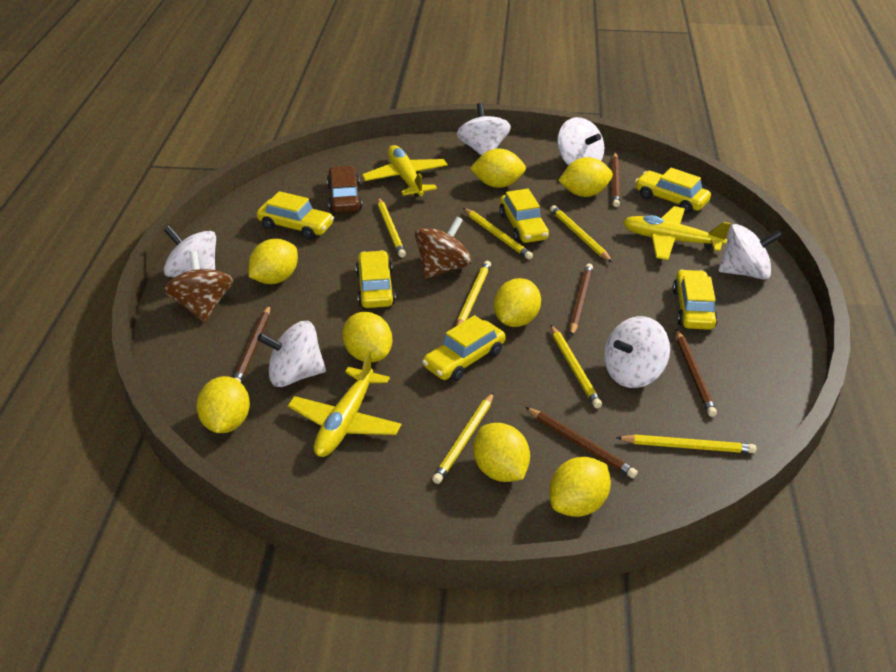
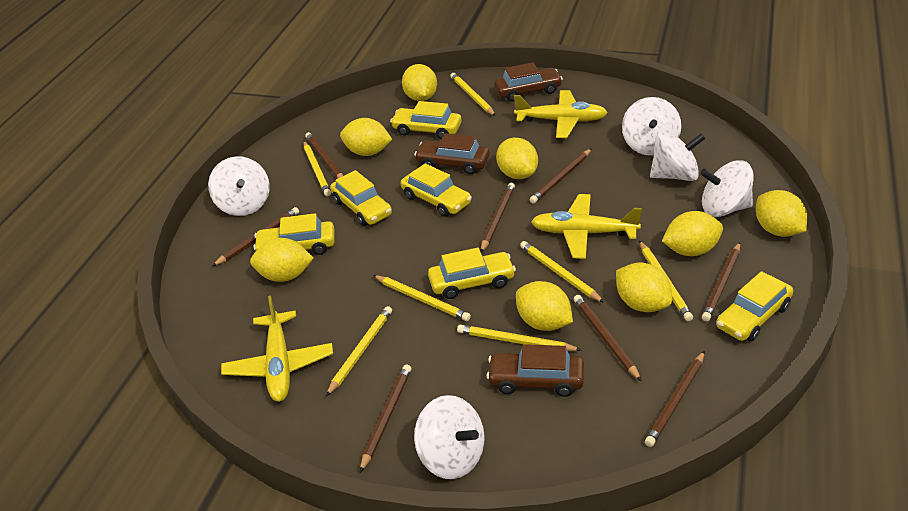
brown car: [327,166,362,213] = 1 -> [414,133,490,174] [486,344,584,397] [494,63,563,102] = 3
brown pencil: [233,305,270,383] [526,407,638,478] [570,264,593,336] [612,153,620,207] [676,329,717,417] = 5 -> [212,207,299,266] [305,132,343,178] [360,365,411,472] [481,182,515,252] [530,149,591,204] [574,295,642,381] [645,351,705,447] [702,242,740,321] = 8
brown spinning top: [164,251,233,322] [415,217,472,279] = 2 -> none = 0
white spinning top: [163,226,216,278] [257,321,326,387] [457,103,511,155] [557,117,604,166] [604,316,670,388] [719,224,782,280] = 6 -> [208,156,270,216] [414,395,484,479] [622,97,681,156] [650,131,706,181] [700,160,754,217] = 5

